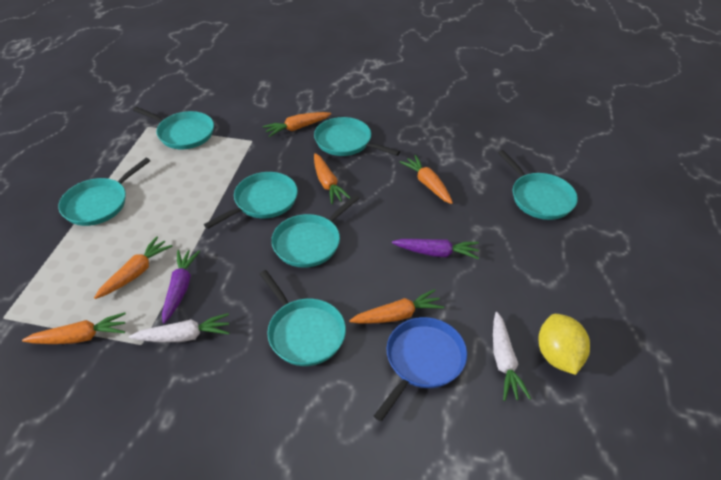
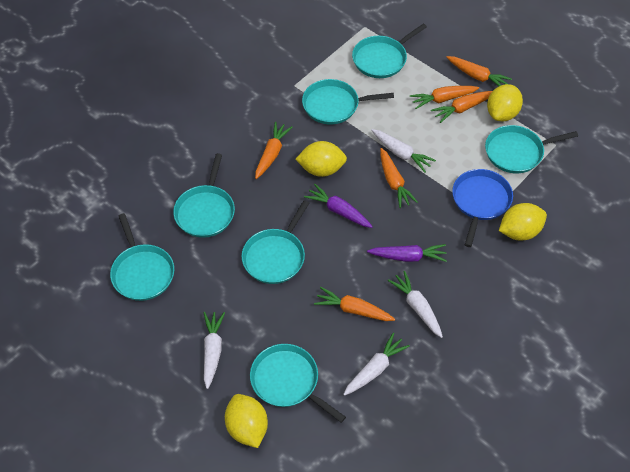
white carrot: [129,313,230,342] [493,312,531,401] = 2 -> [204,312,225,389] [343,332,410,396] [371,129,436,172] [387,271,443,338] = 4
yellow lemon: [538,314,590,375] = 1 -> [225,394,268,448] [296,141,347,177] [487,84,523,121] [499,203,547,241] = 4

